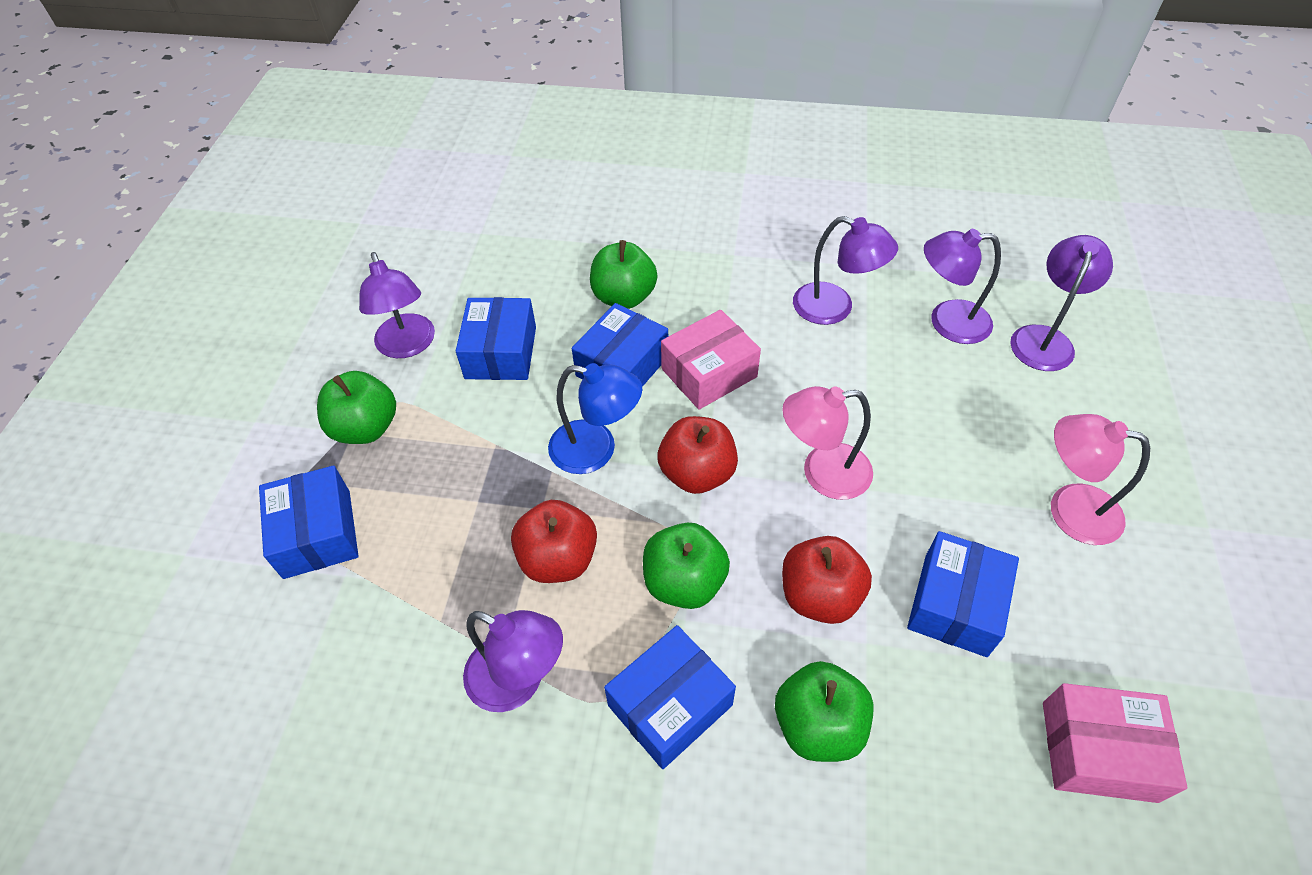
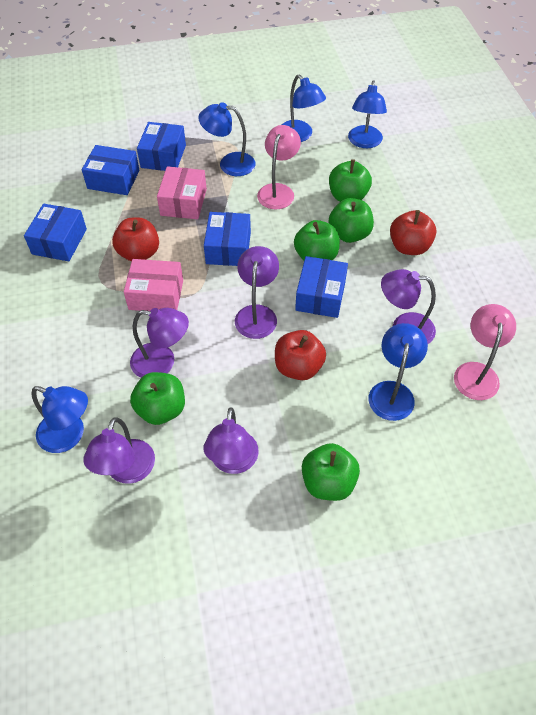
blue lamp: [548,363,642,474] = 1 -> [32,386,88,453] [199,102,256,176] [282,74,326,142] [348,80,387,148] [369,323,428,421] = 5
green apple: [317,371,396,444] [590,240,657,309] [643,523,730,609] [775,661,874,762] = 4 -> [130,372,185,425] [294,220,340,260] [302,443,360,501] [329,159,372,202] [329,198,374,243] = 5

